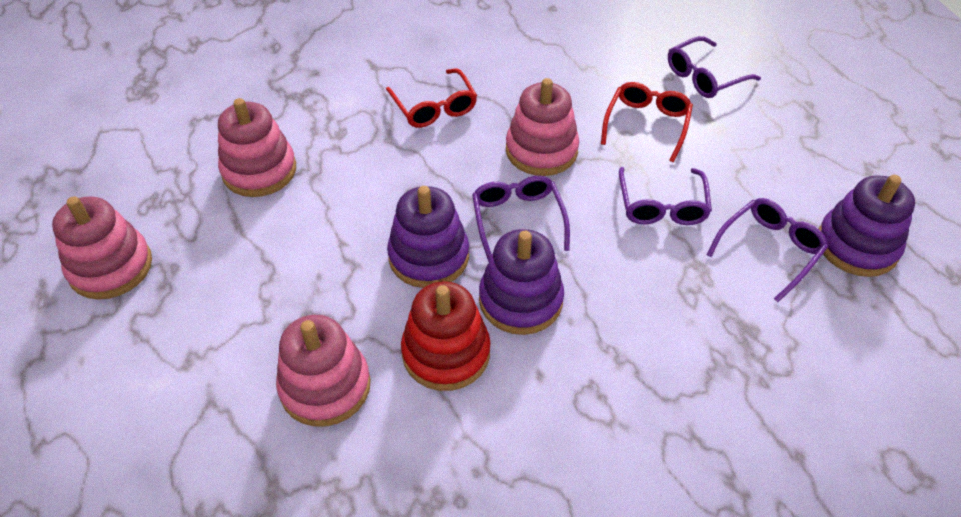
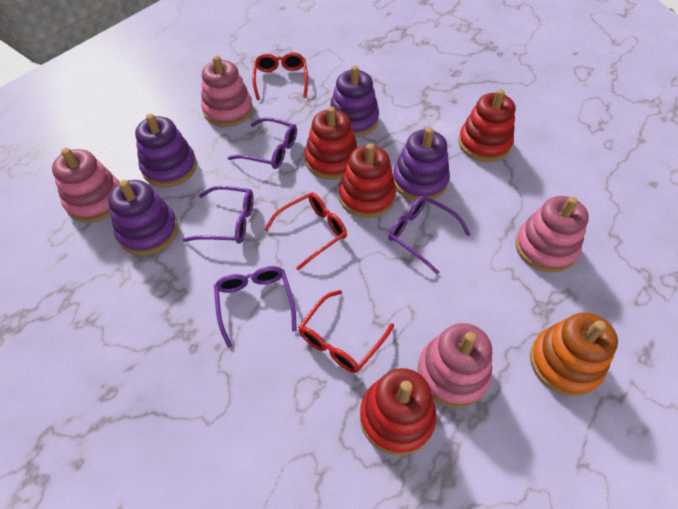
orange stacking toy: none = 0 -> [530,312,618,397] = 1
purple stacking toy: [387,186,469,288] [479,229,564,335] [819,175,915,277] = 3 -> [108,180,178,255] [135,114,197,187] [330,66,379,137] [393,127,450,201] = 4
red glasses: [386,68,477,128] [601,82,693,162] = 2 -> [252,52,308,100] [264,193,347,271] [298,290,394,373] = 3
red stacking toy: [401,281,490,391] = 1 -> [305,106,358,180] [339,143,396,218] [360,368,436,456] [458,89,515,162] = 4

